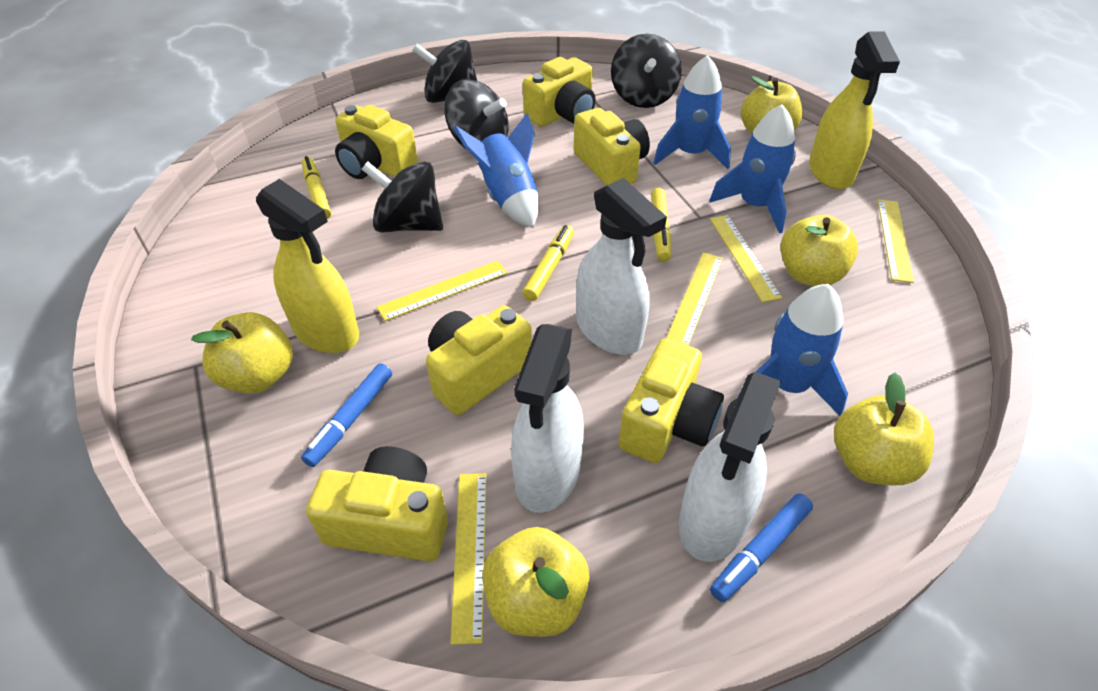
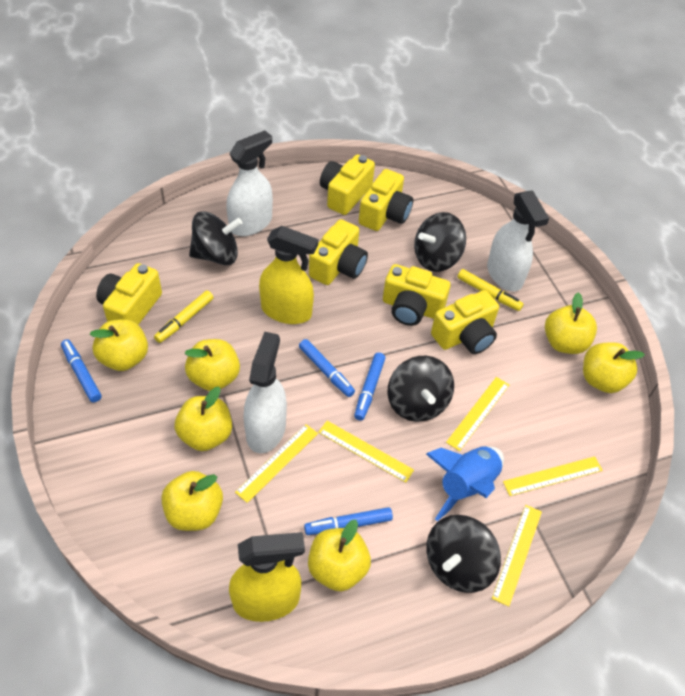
blue marker: [301,363,392,467] [710,493,813,602] = 2 -> [61,339,101,402] [299,339,355,397] [304,507,393,535] [354,352,385,421] = 4
blue rocket: [454,112,539,228] [653,55,731,169] [709,105,796,234] [738,284,848,416] = 4 -> [426,446,504,521] = 1
yellow apple: [191,312,293,394] [482,527,590,637] [741,76,802,134] [781,215,858,286] [834,373,934,485] = 5 -> [90,319,148,371] [161,471,223,531] [175,387,232,451] [185,339,240,391] [308,520,371,591] [545,292,597,354] [583,343,645,393] = 7
yellow marker: [302,156,331,219] [522,225,574,301] [651,188,671,262] = 3 -> [154,290,214,343] [457,269,523,311] = 2

